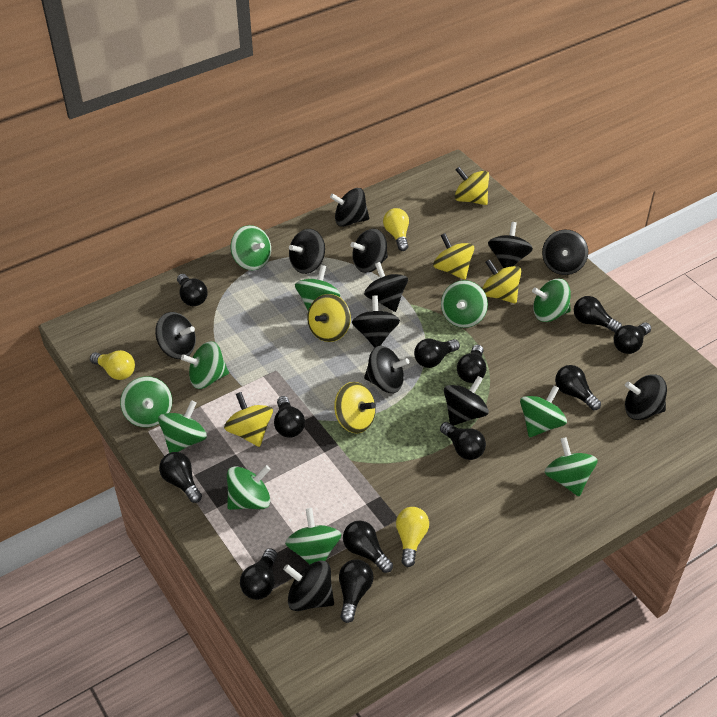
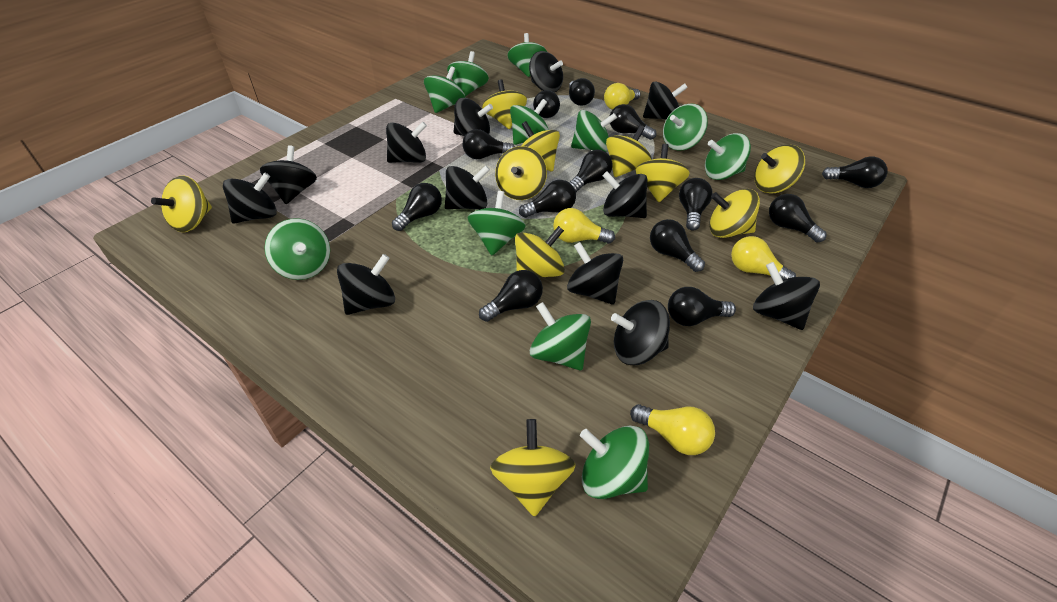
black light bulb: [159,452,202,503] [177,274,208,306] [240,548,277,600] [274,396,305,438] [339,559,374,623] [343,521,393,573] [414,339,460,368] [440,422,486,460] [457,345,486,383] [555,365,601,410] [574,296,622,333] [614,323,651,354] = 12 -> [392,183,442,231] [463,129,515,159] [479,270,543,322] [519,180,576,218] [533,90,560,118] [569,78,595,106] [569,150,613,192] [610,104,656,140] [650,219,705,272] [668,287,736,326] [679,178,713,231] [769,194,827,242] [822,157,888,188] = 13
yellow light bulb: [90,350,135,380] [383,208,409,251] [396,507,429,567] = 3 -> [553,208,615,244] [604,83,641,110] [630,404,715,455] [731,236,796,280] = 4
yellow spinning top: [224,392,273,447] [307,294,351,342] [334,382,376,433] [433,233,474,280] [454,167,489,205] [482,259,521,304] = 6 -> [151,176,212,232] [482,79,527,129] [490,419,575,517] [495,146,547,200] [515,226,565,278] [521,121,560,171] [606,126,652,177] [636,144,690,202] [709,189,760,238] [754,145,805,193] = 10

